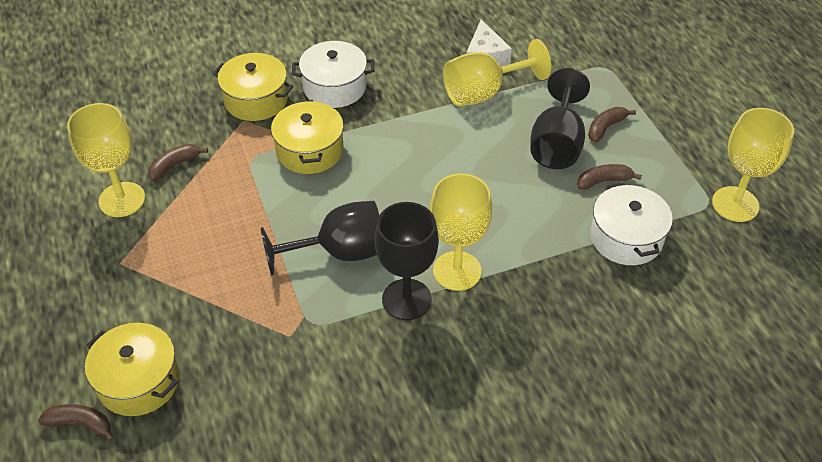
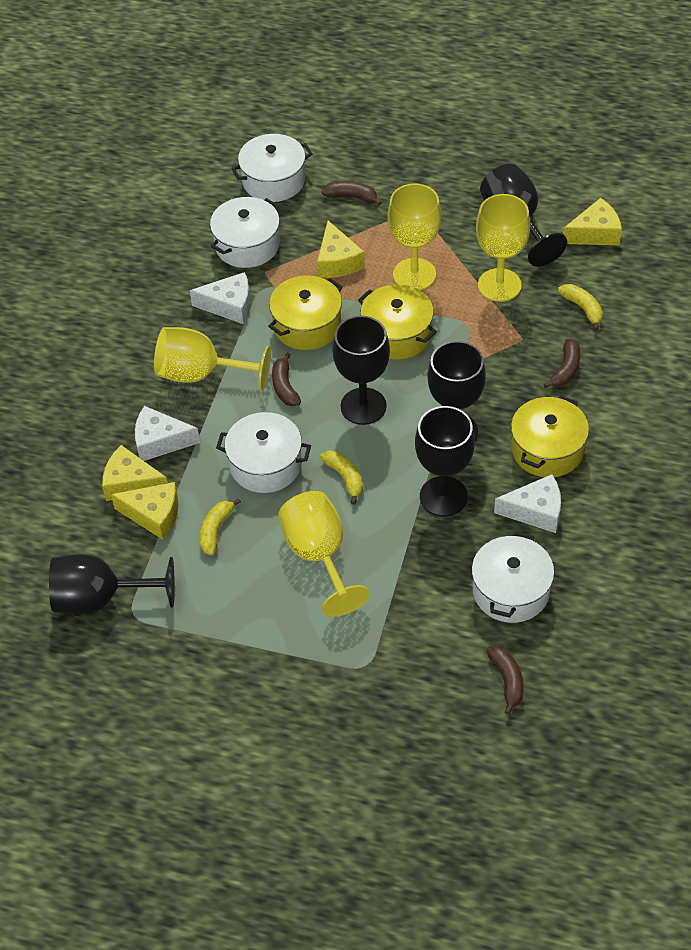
black goblet: [261,201,380,276] [375,202,439,320] [530,68,590,169] = 3 -> [49,554,175,615] [332,315,390,425] [415,406,475,516] [427,341,486,441] [480,164,567,267] = 5
white cheese: [467,19,512,67] = 1 -> [135,406,200,461] [190,272,251,324] [494,474,561,533] = 3
white pot: [292,41,375,108] [590,183,673,265] = 2 -> [210,197,280,268] [216,412,311,493] [231,134,313,202] [472,532,554,623] = 4
yellow banana: none = 0 -> [200,498,241,556] [320,451,363,505] [558,284,603,330] = 3
yellow cheese: none = 0 -> [102,445,168,501] [111,482,178,540] [317,221,365,278] [563,198,622,245] = 4

